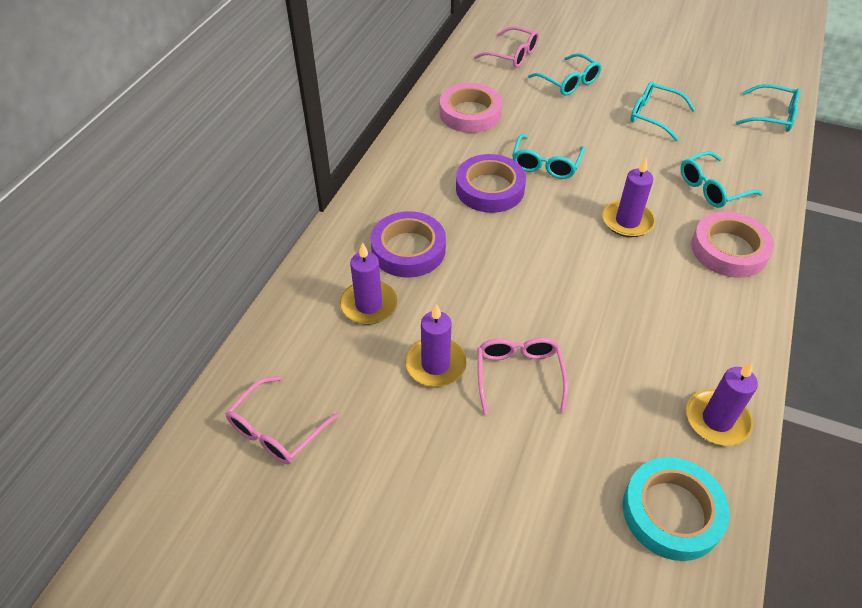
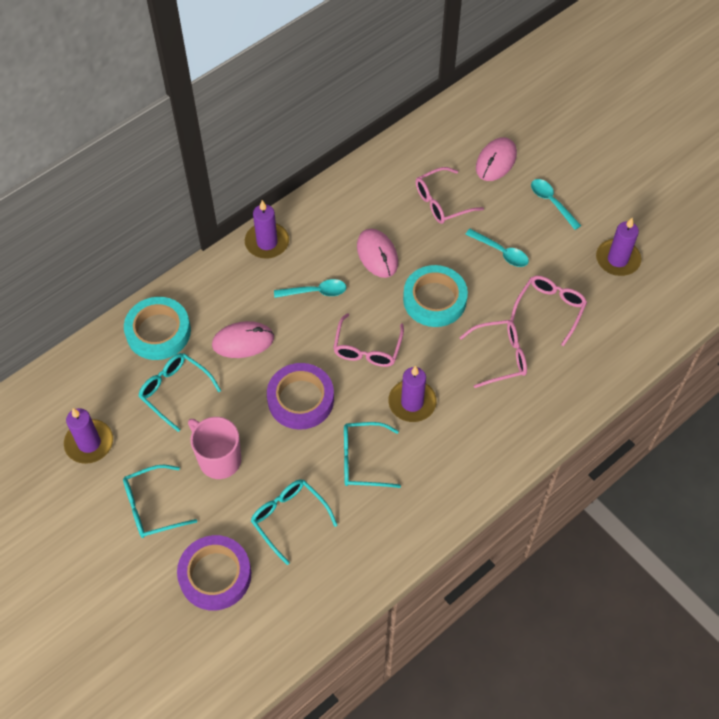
pink glasses: [226,376,339,464] [474,26,539,68] [478,338,568,415] = 3 -> [333,313,404,367] [416,167,484,224] [459,320,527,388] [510,276,587,346] = 4
pink mouse: none = 0 -> [212,321,274,358] [357,229,398,278] [476,137,517,181] = 3
pink mug: none = 0 -> [188,417,241,479] = 1
pink tape: [439,83,502,133] [691,212,774,278] = 2 -> none = 0
turquoise glasses: [512,134,585,179] [528,53,602,96] [630,81,696,141] [680,151,763,208] [736,84,801,132] = 5 -> [123,465,197,538] [139,353,221,432] [251,480,338,565] [344,422,401,488] = 4
turquoise spoon: none = 0 -> [274,279,346,298] [465,229,529,267] [531,179,581,230] = 3
turquoise tape: [623,457,730,561] = 1 -> [124,297,191,360] [403,265,468,327] = 2

